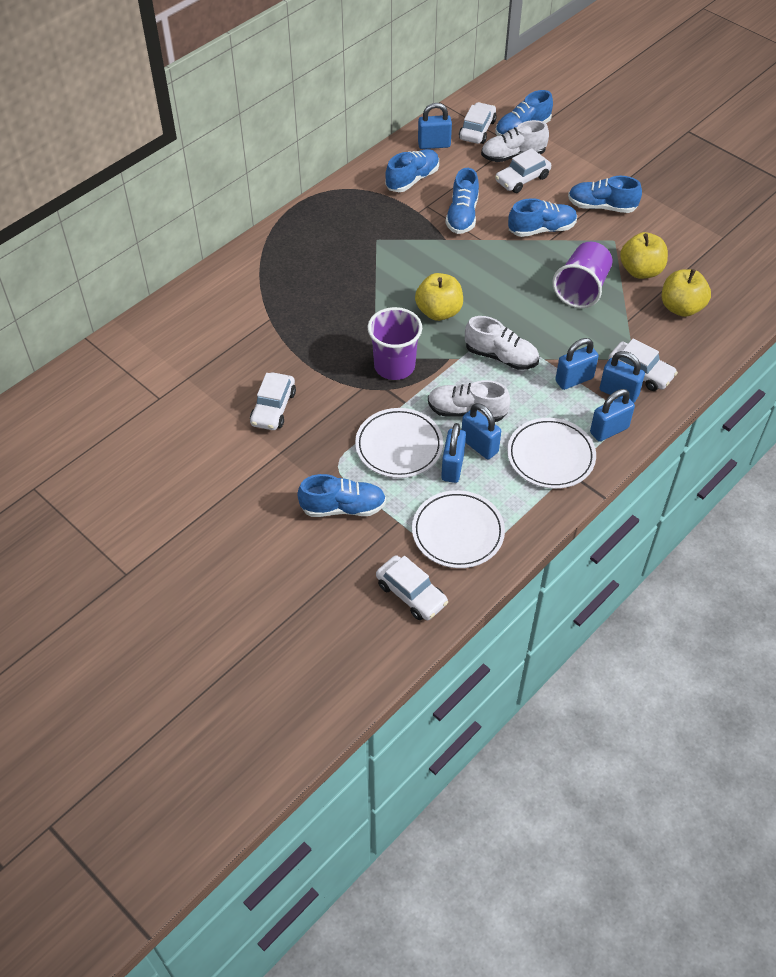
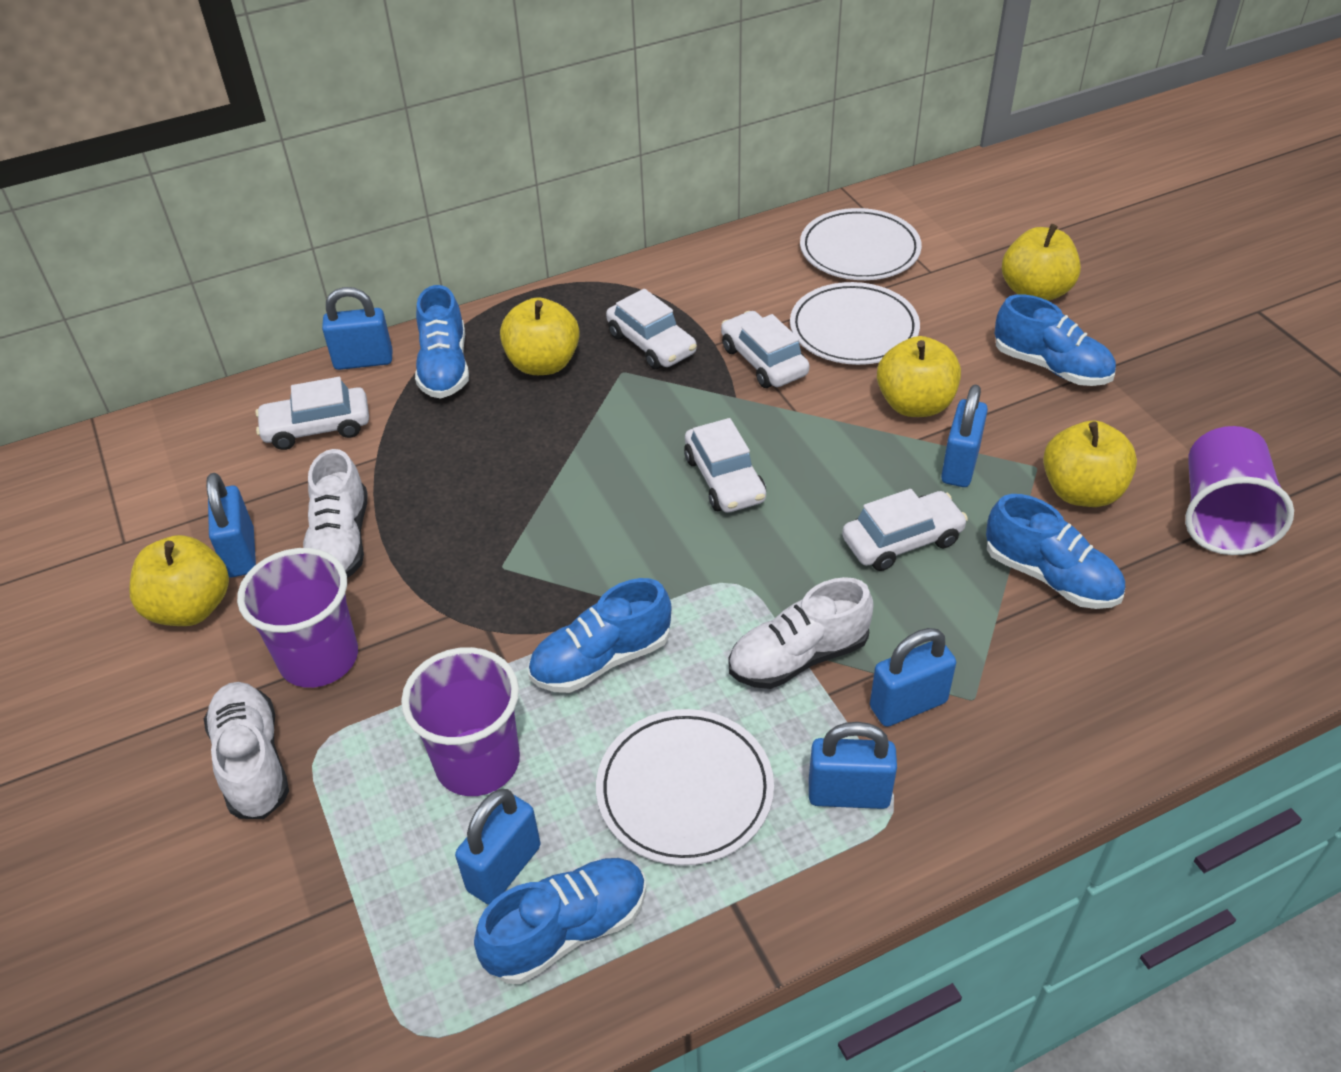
blue shoe: [297,474,386,517] [385,149,439,192] [445,168,479,234] [495,90,553,136] [508,198,577,237] [568,176,642,213] = 6 -> [415,285,469,399] [474,858,646,984] [528,578,672,693] [986,494,1125,609] [995,294,1116,386] = 5
purple cup: [367,307,422,380] [552,242,612,308] = 2 -> [237,548,358,688] [401,647,520,796] [1185,426,1294,555] = 3
yellow apple: [415,273,463,321] [620,232,668,279] [662,269,711,317] = 3 -> [129,535,229,626] [500,297,580,375] [877,336,961,417] [1002,224,1081,301] [1043,421,1137,507] = 5

